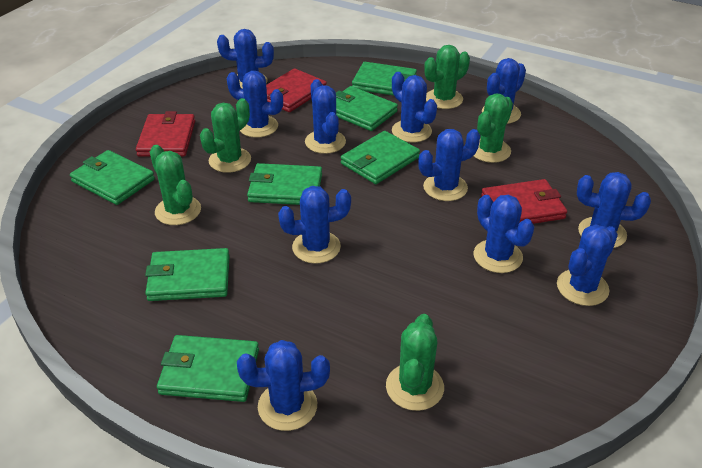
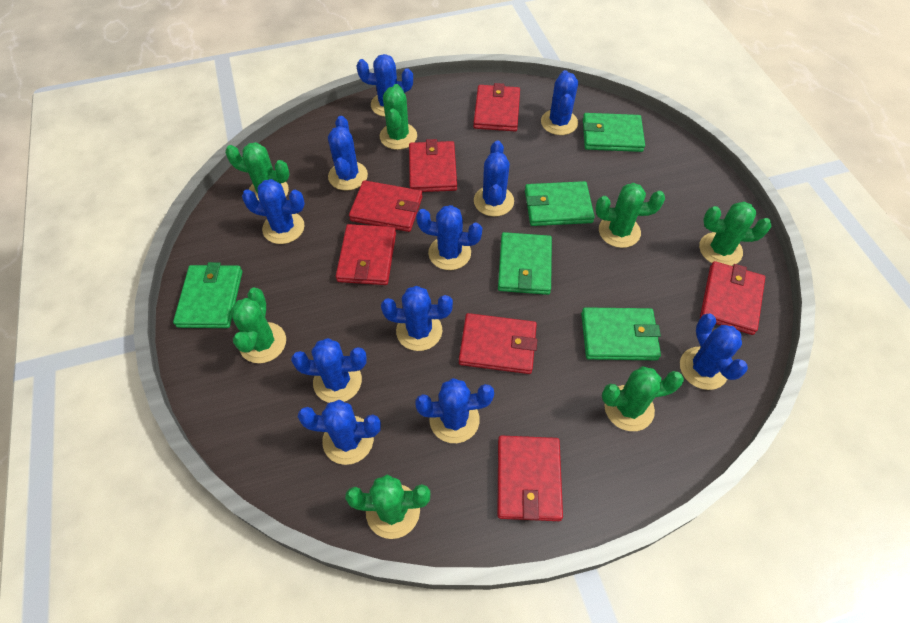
green cactus: [150,145,201,225] [200,98,251,173] [386,314,444,411] [424,45,470,109] [474,93,513,163] = 5 -> [225,142,290,201] [231,288,286,363] [345,474,430,539] [380,84,417,150] [595,183,665,248] [602,366,684,431] [699,202,772,266] = 7
green wallet: [70,150,155,205] [145,248,230,301] [157,335,259,402] [247,163,322,205] [336,86,398,131] [341,131,420,184] [352,62,417,96] = 7 -> [173,262,242,328] [498,232,552,295] [525,181,595,226] [581,307,661,360] [583,113,645,152] = 5
red wallet: [136,111,195,157] [266,68,327,112] [481,179,567,224] = 3 -> [336,224,396,285] [349,180,423,232] [409,139,457,192] [459,313,537,374] [473,83,520,131] [498,436,563,521] [700,261,765,335] = 7

